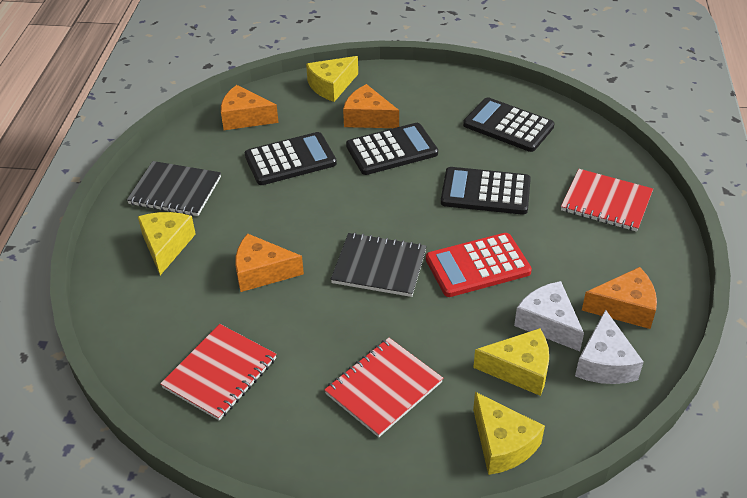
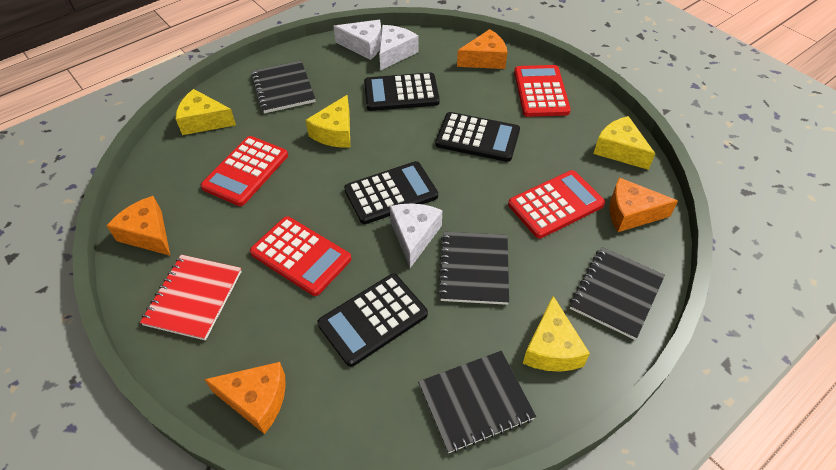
black notebook: [127,161,221,216] [331,232,427,297] = 2 -> [251,61,315,113] [418,351,536,453] [438,232,509,305] [570,247,665,340] = 4
red calculator: [426,233,532,297] = 1 -> [201,136,288,206] [250,216,351,296] [508,170,605,239] [514,65,571,117] = 4
red notebook: [160,324,277,420] [324,338,443,437] [561,169,653,232] = 3 -> [140,255,242,341] = 1
white cheese: [514,281,584,351] [575,309,644,384] = 2 -> [333,20,381,60] [379,25,419,71] [390,203,442,268] = 3

